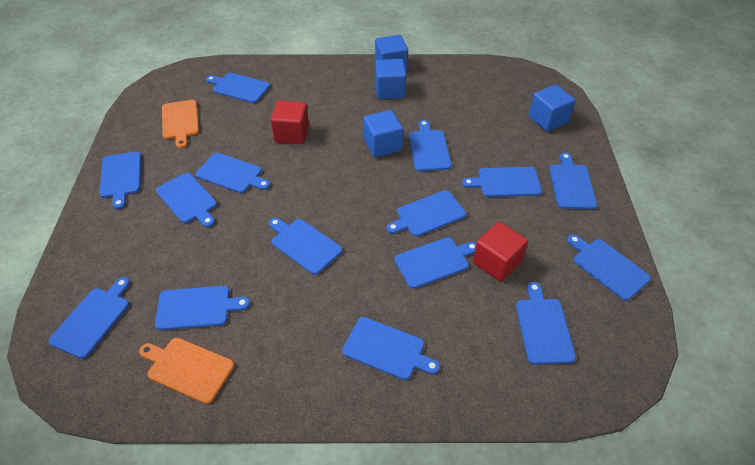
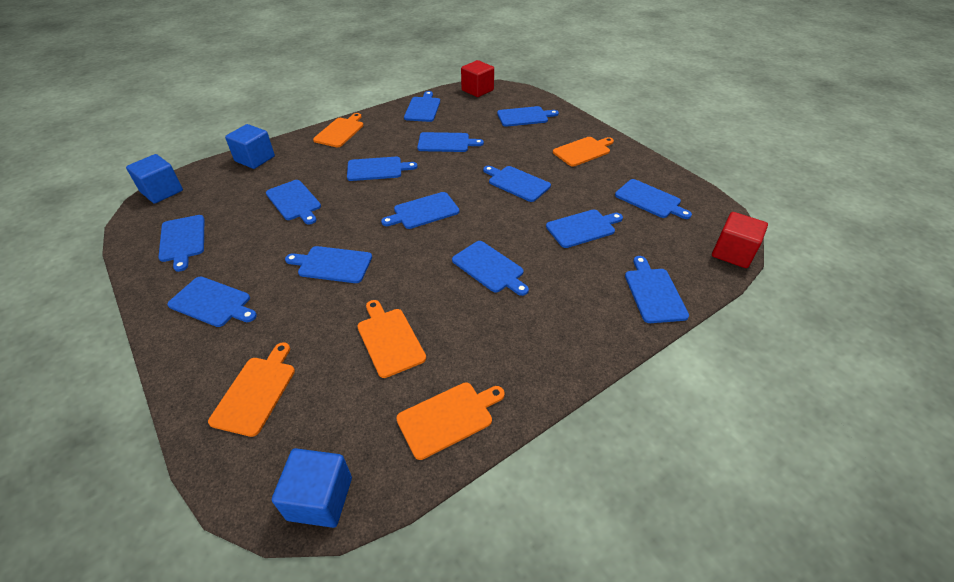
blue cube: [363,110,403,158] [375,35,408,72] [375,59,406,99] [529,85,576,132] = 4 -> [126,154,183,204] [225,124,275,169] [272,448,352,528] = 3
blue cutting board: [48,277,130,359] [99,152,141,209] [155,286,250,330] [156,173,217,227] [196,153,270,193] [206,73,270,103] [269,218,342,275] [342,317,440,380] [387,190,466,237] [394,237,476,289] [409,120,452,172] [462,167,542,197] [516,282,576,365] [549,152,597,209] [567,234,651,301] = 15 -> [158,215,204,272] [167,277,257,327] [266,180,321,224] [285,246,372,283] [347,157,418,181] [381,192,460,229] [404,91,440,122] [417,132,484,152] [452,241,529,296] [483,166,551,202] [497,106,559,127] [546,209,623,248] [615,179,692,219] [625,256,689,323] = 14
orange cutting board: [139,338,234,404] [162,100,199,148] = 2 -> [208,342,295,437] [313,113,363,147] [357,300,426,378] [396,383,505,460] [553,137,614,167] = 5

